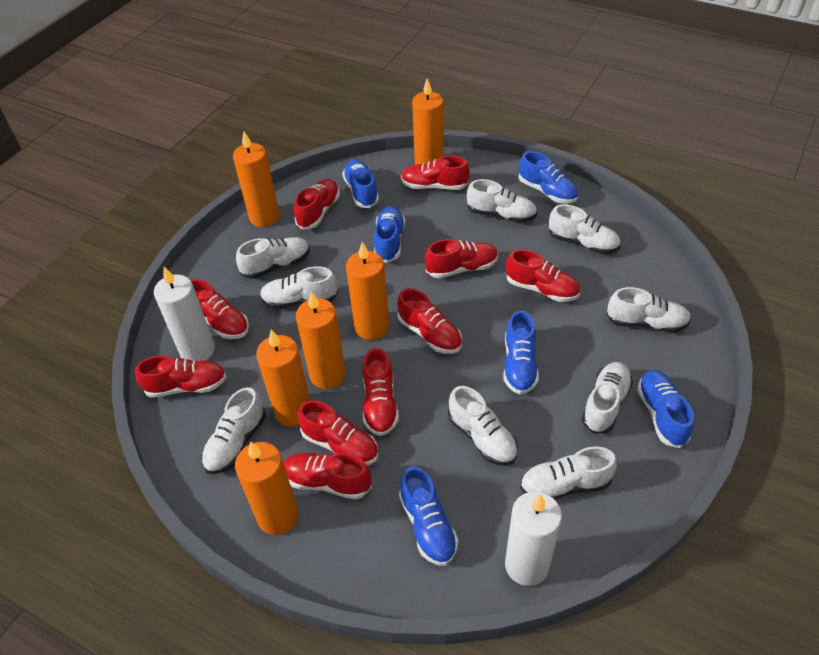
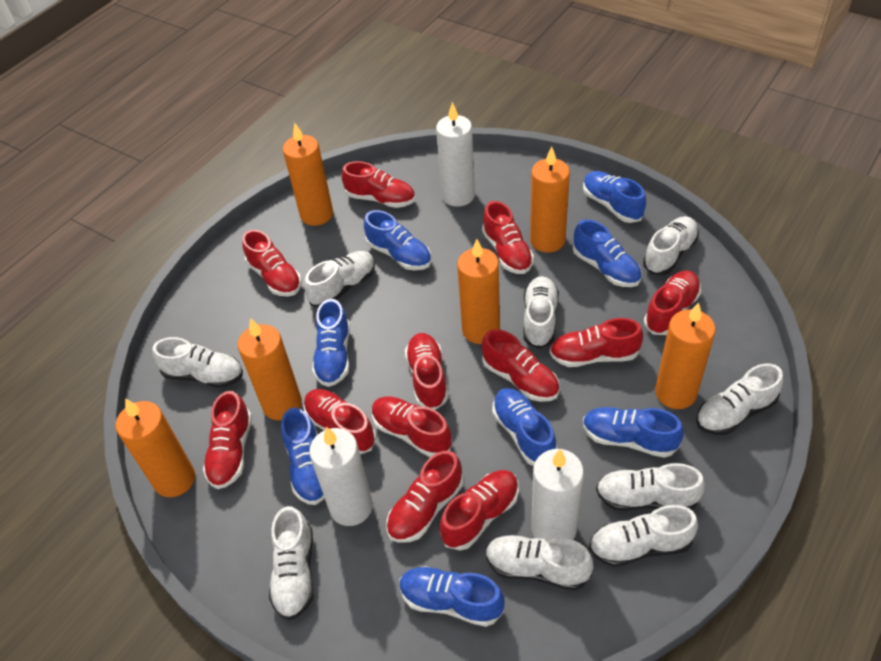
blue shoe: [342,159,379,208] [374,206,405,263] [399,466,458,566] [503,310,539,395] [519,151,578,204] [637,370,694,448] = 6 -> [281,408,324,505] [312,299,350,387] [364,210,431,270] [399,566,505,627] [492,388,557,466] [573,219,642,287] [583,171,646,223] [583,407,684,458] = 8
red shoe: [135,356,227,398] [191,279,249,339] [283,453,372,500] [294,179,340,230] [298,400,378,465] [362,348,399,436] [397,288,462,354] [401,156,470,190] [425,239,498,278] [506,249,580,302] = 10 -> [203,391,252,489] [242,230,302,297] [303,389,376,454] [341,161,415,208] [372,396,452,457] [386,451,464,543] [405,333,448,410] [439,470,519,551] [482,201,534,274] [482,329,560,402] [550,318,643,367] [644,270,701,335] = 12
white candle: [154,267,215,361] [505,491,562,586] = 2 -> [309,427,373,526] [436,102,475,207] [531,449,584,540] = 3

